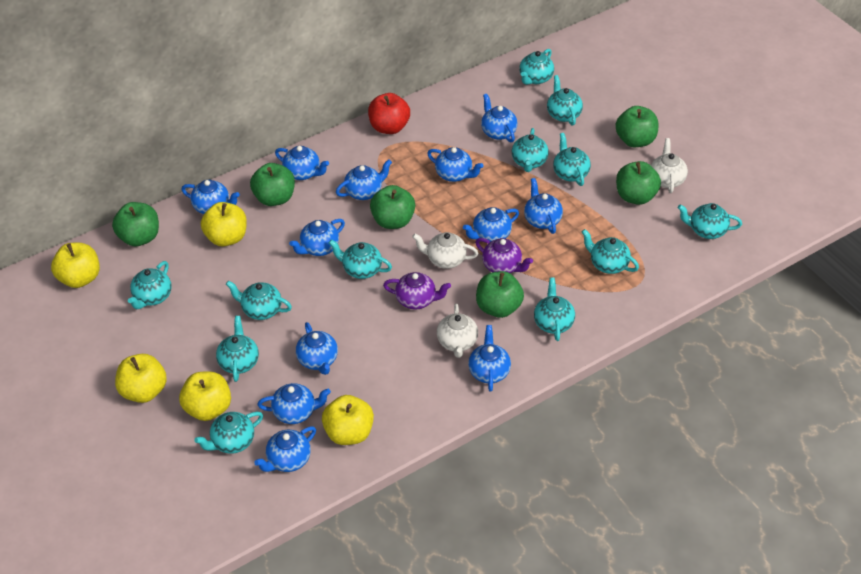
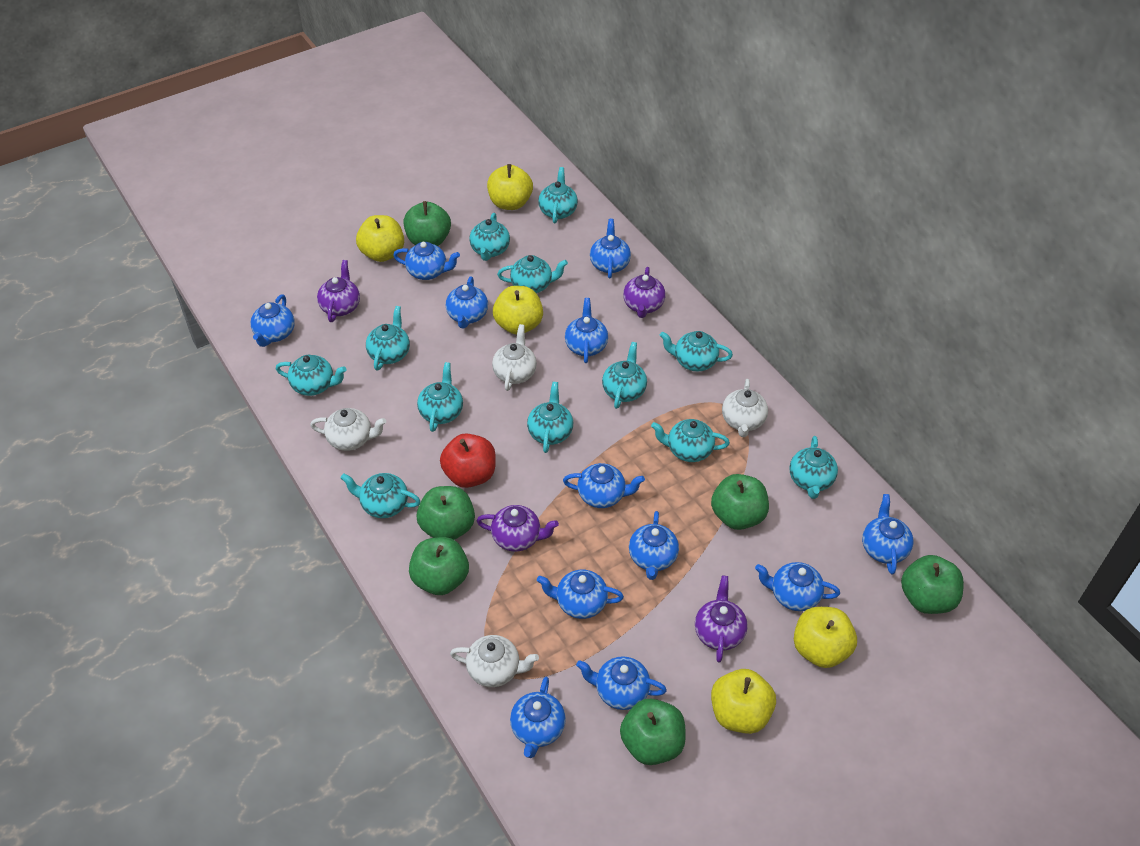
purple teapot: [383,272,451,310] [475,238,533,273] = 2 -> [317,260,360,322] [477,505,559,552] [623,267,666,318] [695,575,748,663] = 4
white teapot: [412,232,478,269] [437,303,478,358] [651,138,688,193] = 3 -> [310,408,386,451] [450,635,539,687] [492,324,537,391] [722,379,768,437] = 4

